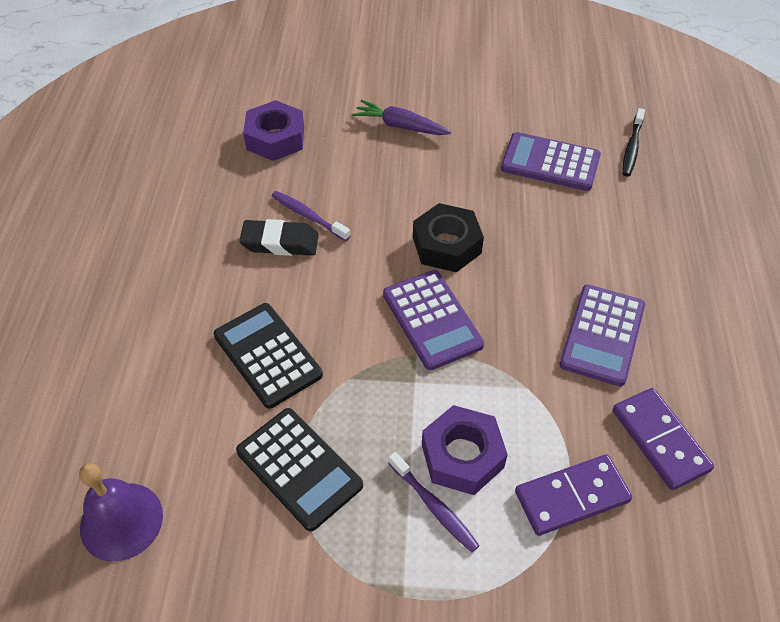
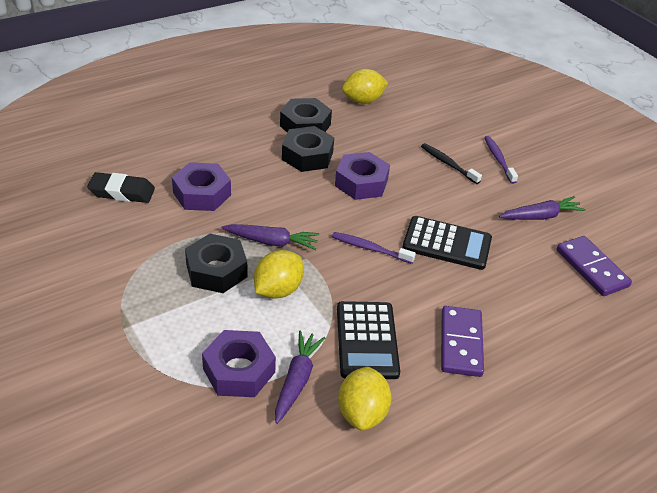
black nut: [413,203,484,272] = 1 -> [185,234,247,293] [280,98,332,132] [282,126,334,172] = 3
purple bell: [79,463,163,561] = 1 -> none = 0
purple calculator: [383,270,484,370] [501,132,601,191] [559,284,645,386] = 3 -> none = 0
purple carrot: [352,100,451,135] = 1 -> [222,224,319,250] [275,330,325,424] [499,196,586,220] = 3
purple nut: [243,100,304,161] [422,405,508,495] = 2 -> [172,162,231,211] [202,330,276,397] [335,152,390,200] = 3
yellow lemon: none = 0 -> [254,250,304,299] [338,367,392,431] [342,69,388,104] = 3

